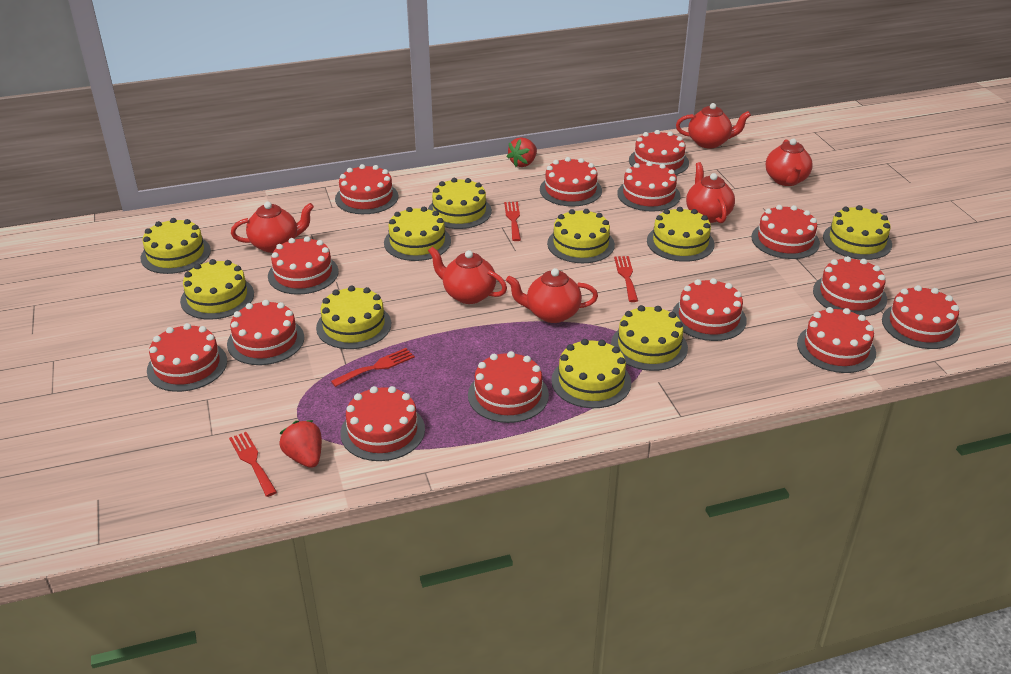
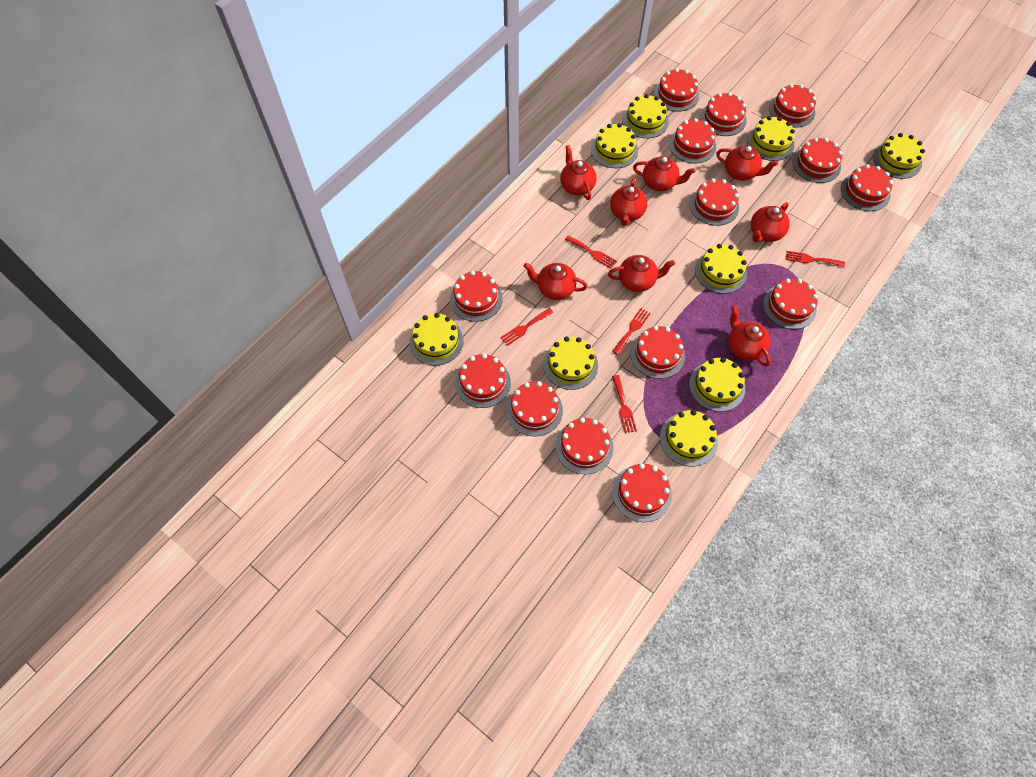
red fork: [229,432,277,497] [331,348,415,387] [504,202,521,241] [614,256,638,302] = 4 -> [500,308,553,346] [565,235,617,269] [612,308,651,355] [612,375,637,433] [786,251,845,267] = 5
red strawberry: [279,420,322,468] [507,137,537,167] = 2 -> none = 0
red teapot: [231,202,314,253] [428,247,507,304] [506,268,598,323] [676,103,751,149] [686,162,735,223] [766,139,813,186] = 6 -> [524,263,588,300] [560,145,597,200] [608,255,675,292] [610,178,647,226] [633,156,695,191] [716,146,778,181] [728,305,771,367] [751,202,790,242] = 8
yellow cake: [141,218,211,274] [180,259,254,320] [316,286,391,349] [384,207,451,261] [428,178,492,229] [547,209,615,263] [551,339,631,408] [611,305,688,371] [647,207,715,262] [823,205,892,260] = 10 -> [409,313,464,365] [543,336,598,390] [591,123,638,168] [623,94,669,138] [660,410,718,466] [689,357,745,412] [695,244,747,294] [747,116,795,161] [873,133,925,179] = 9

